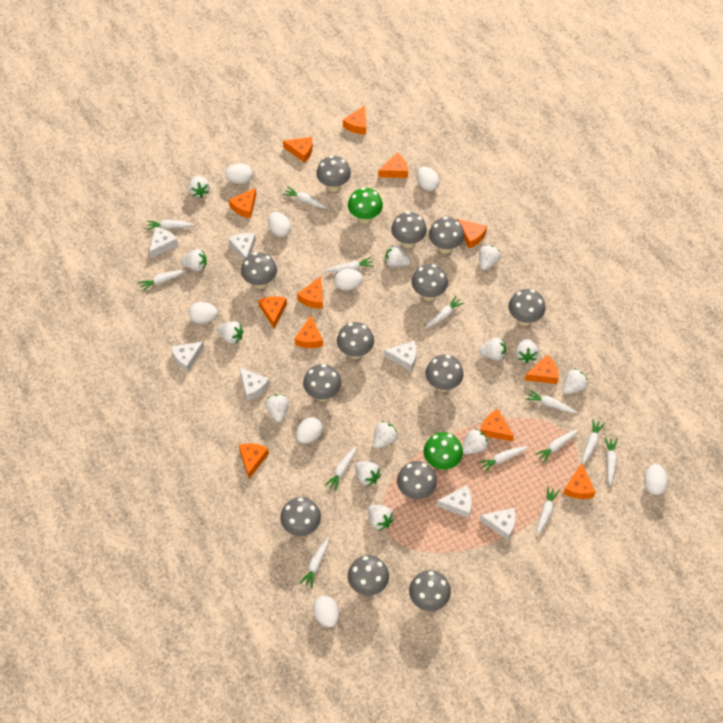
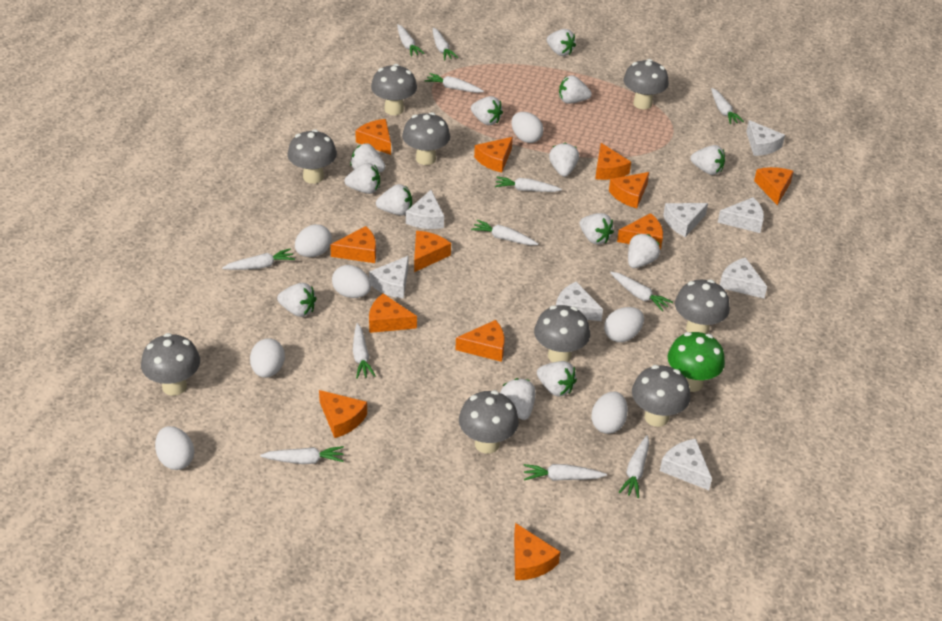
green mushroom: [348,187,383,224] [424,432,463,470] = 2 -> [668,332,725,392] = 1
grey mushroom: [241,252,277,289] [280,497,321,536] [303,364,341,401] [316,155,351,192] [337,322,374,359] [348,555,389,596] [391,211,427,248] [397,461,437,499] [409,570,451,611] [412,264,448,301] [426,355,464,392] [429,217,464,254] [508,289,545,326] = 13 -> [141,333,200,396] [288,129,337,184] [371,64,417,115] [402,112,450,165] [459,390,519,454] [534,305,590,362] [623,59,669,110] [632,365,691,427] [675,279,730,334] = 9
white carrot: [138,270,186,292] [146,220,195,230] [282,187,327,208] [299,538,328,589] [324,446,357,491] [325,257,374,272] [425,296,464,329] [478,446,528,473] [525,389,576,413] [535,429,578,463] [537,486,560,535] [582,419,605,465] [605,438,618,486] = 13 -> [222,248,295,270] [260,446,344,464] [353,323,376,379] [397,24,425,57] [424,73,484,93] [433,28,458,60] [471,220,538,245] [495,177,562,192] [523,464,607,481] [610,272,673,311] [619,435,649,498] [711,88,744,124] = 12
white cheese: [149,227,178,258] [171,341,204,372] [228,233,256,261] [239,367,270,401] [384,341,416,371] [436,485,472,518] [480,508,516,540] = 7 -> [369,256,409,298] [406,190,444,229] [556,282,603,321] [660,439,712,490] [663,203,708,237] [718,197,764,233] [720,258,767,299] [746,120,785,156] = 8
white egg: [189,302,218,324] [225,163,253,184] [268,212,291,237] [296,417,323,444] [313,596,339,627] [334,269,363,291] [417,167,440,191] [644,464,668,495] = 8 -> [155,426,194,470] [250,338,285,378] [295,224,332,257] [332,265,371,298] [512,112,544,143] [591,391,628,434] [604,307,644,342] = 7

